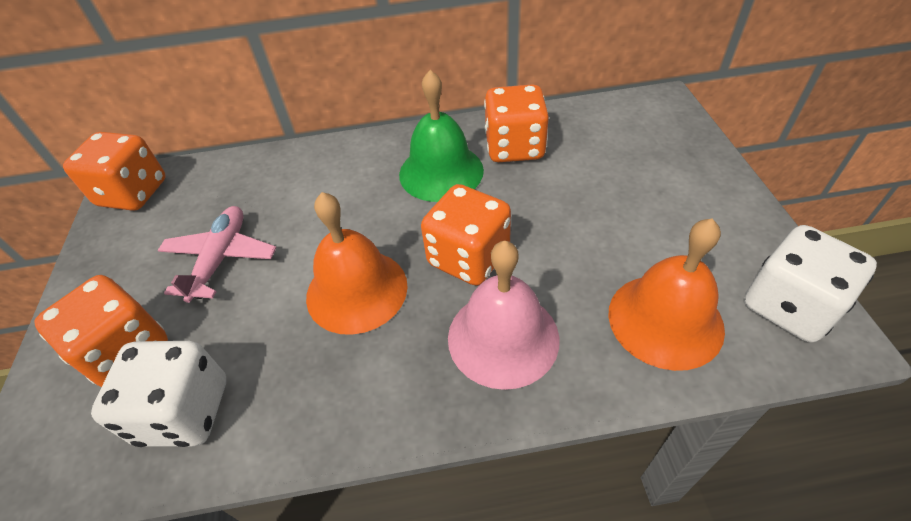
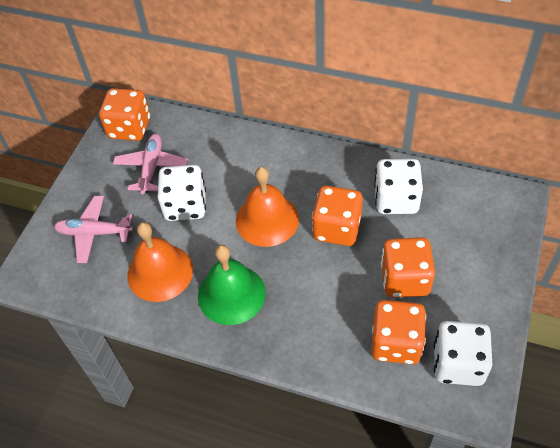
pink bell: [448,241,560,390] = 1 -> none = 0
pink plane: [157,206,277,303] = 1 -> [54,196,133,263] [113,134,188,194] = 2
white dice: [91,341,226,447] [744,225,877,343] = 2 -> [157,165,206,221] [374,159,423,214] [434,321,493,386] = 3

